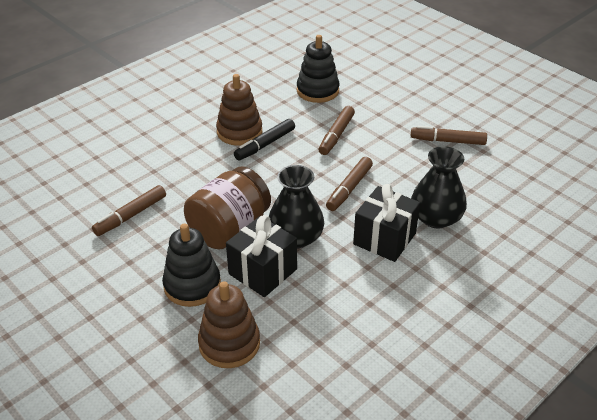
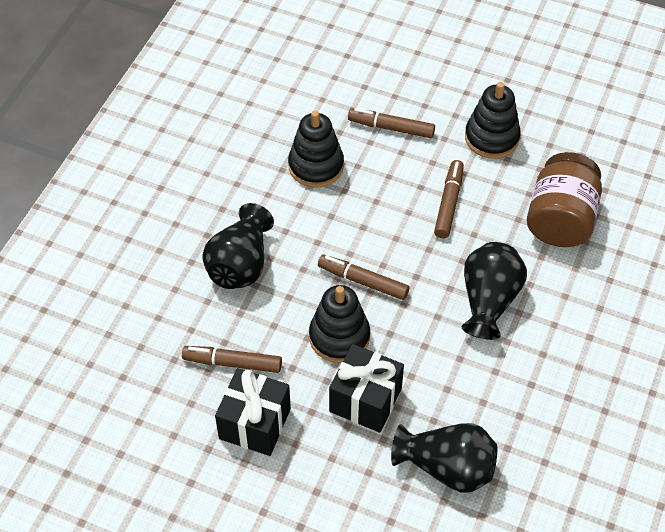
black marker: [234,119,295,161] = 1 -> none = 0
black stacking toy: [162,223,221,307] [297,35,340,103] = 2 -> [288,111,344,188] [309,285,370,363] [465,82,521,159] = 3
black vase: [269,165,324,248] [411,146,467,228] = 2 -> [203,203,274,289] [391,423,497,493] [461,242,527,340] = 3
brown stacking toy: [198,281,260,368] [216,74,262,146] = 2 -> none = 0

